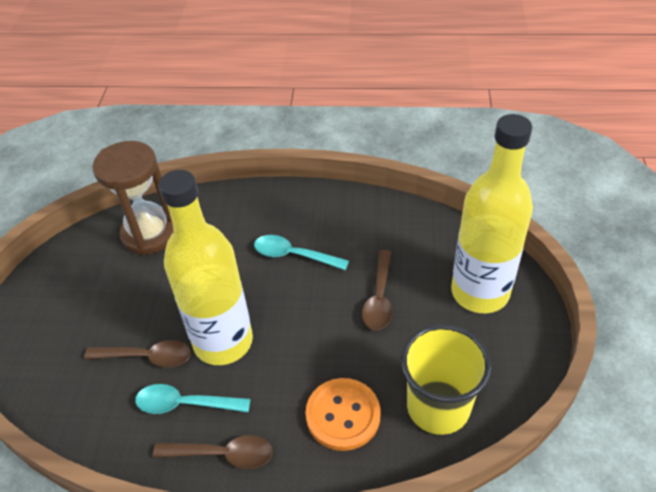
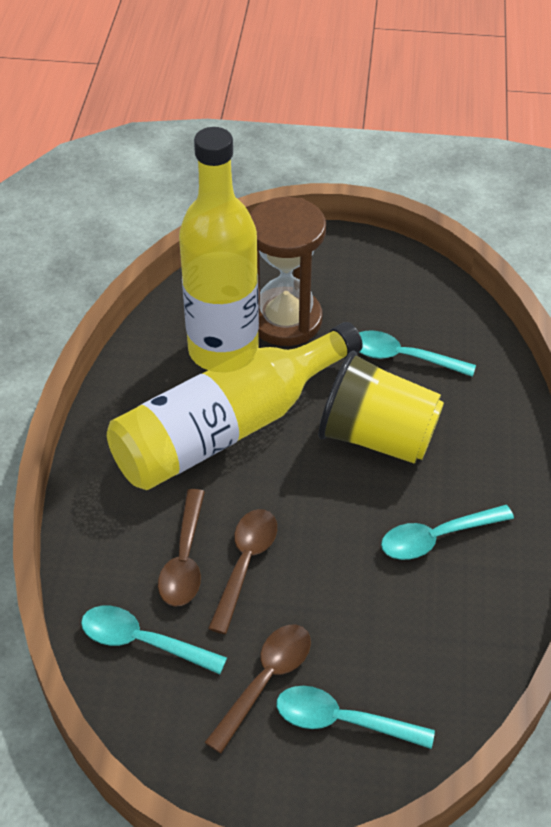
orange button: [306,378,381,451] = 1 -> none = 0
turquoise spoon: [135,384,251,414] [254,235,349,270] = 2 -> [81,606,227,674] [277,686,435,749] [359,330,476,377] [381,505,514,560] = 4

